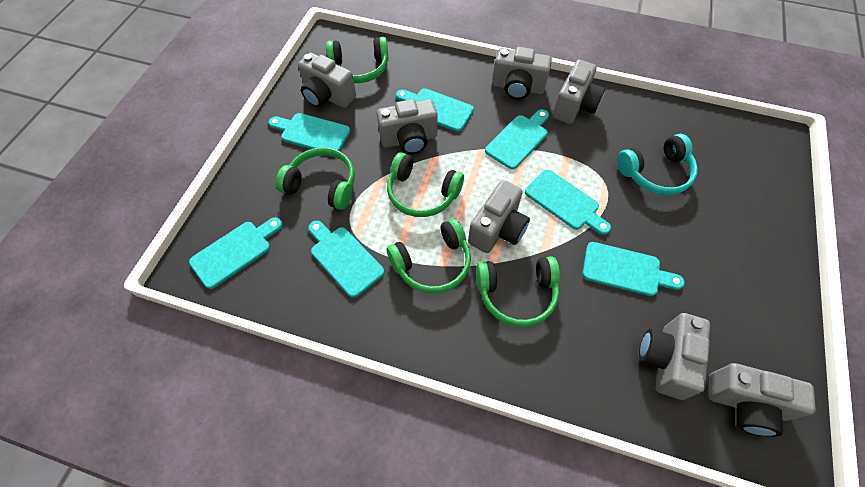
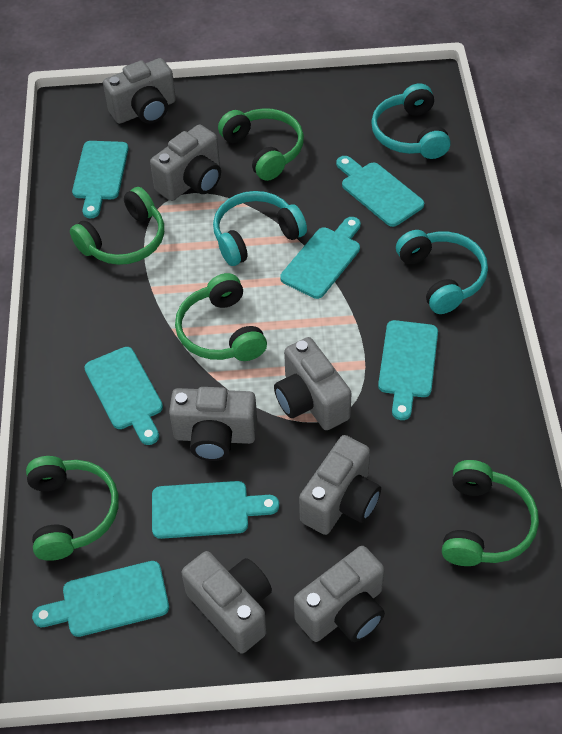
turquoise headphones: [617,134,698,195] = 1 -> [213,191,307,266] [371,83,451,159] [396,230,488,314] = 3

